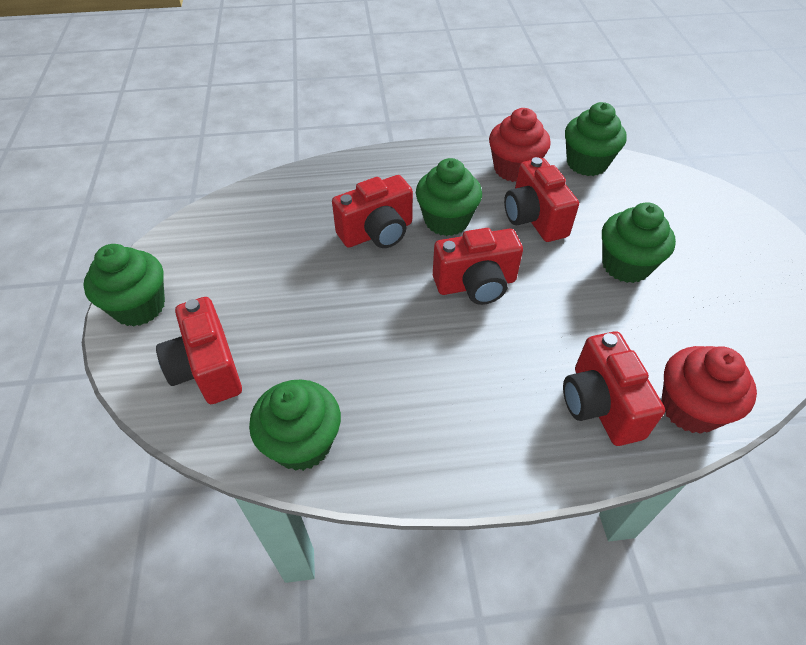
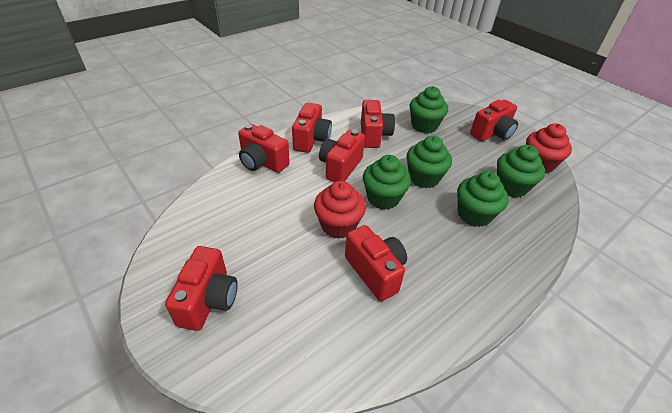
red camera: [156,297,242,404] [332,175,413,248] [433,228,523,305] [504,157,579,242] [563,331,665,446] = 5 -> [165,246,238,331] [238,124,290,173] [292,103,332,153] [319,130,365,182] [345,225,407,302] [361,100,395,148] [470,100,518,141] = 7

